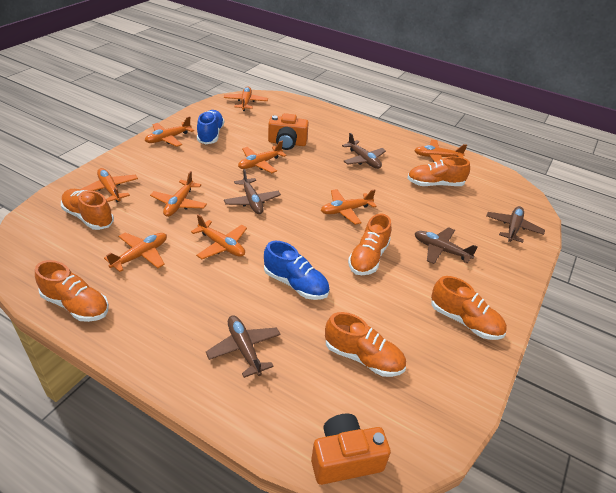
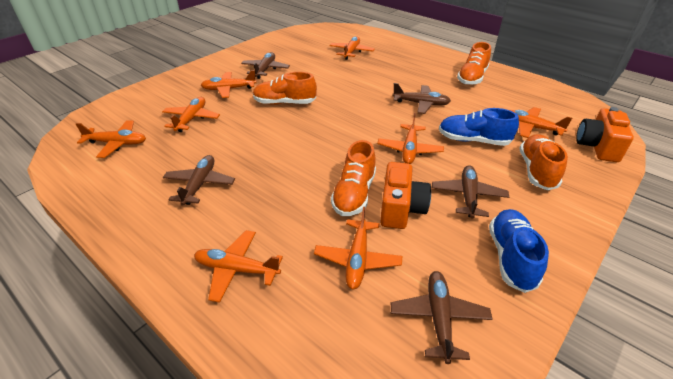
orange plane: [80,168,138,202] [104,233,167,272] [145,116,194,147] [150,171,207,217] [191,214,247,259] [224,86,268,111] [238,141,287,173] [321,189,377,225] [414,140,467,162] = 9 -> [76,120,146,158] [162,97,220,132] [194,230,283,303] [201,70,257,98] [314,207,402,289] [329,36,375,60] [377,113,444,164] [510,107,572,138] = 8
orange shoe: [35,260,109,322] [61,189,114,230] [325,312,406,377] [348,213,391,275] [407,156,470,186] [431,276,507,340] = 6 -> [253,72,317,105] [331,140,376,216] [457,42,491,85] [519,134,568,190] = 4

